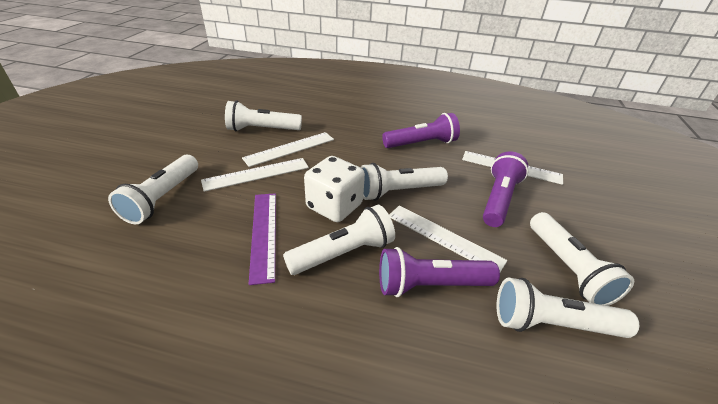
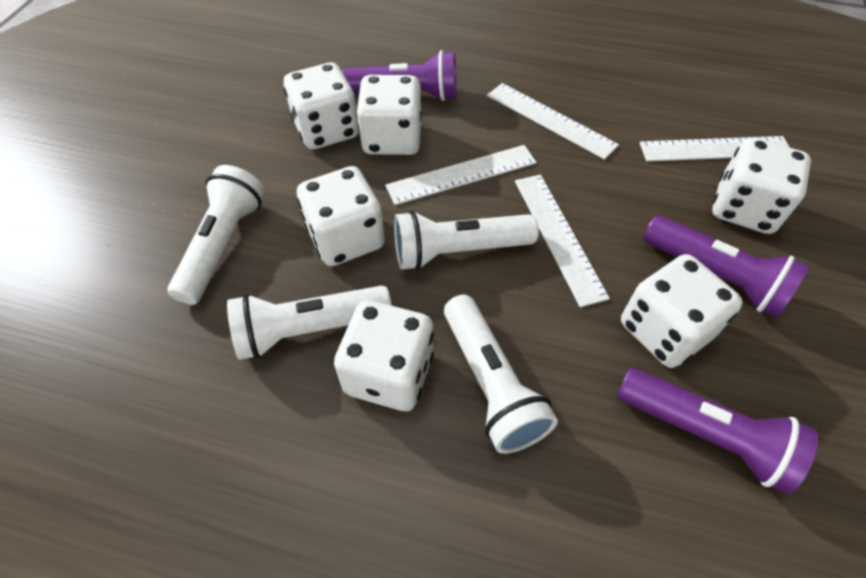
purple ruler: [249,193,276,285] = 1 -> none = 0
white dice: [304,156,365,222] = 1 -> [284,62,359,150] [297,166,385,266] [334,300,434,411] [356,75,422,155] [621,254,743,368] [712,137,811,234] = 6
white flashlight: [108,155,198,224] [225,100,302,131] [283,205,395,275] [361,163,448,201] [496,277,639,338] [530,212,634,306] = 6 -> [167,165,265,305] [227,286,392,360] [394,211,539,270] [444,295,558,454] = 4

